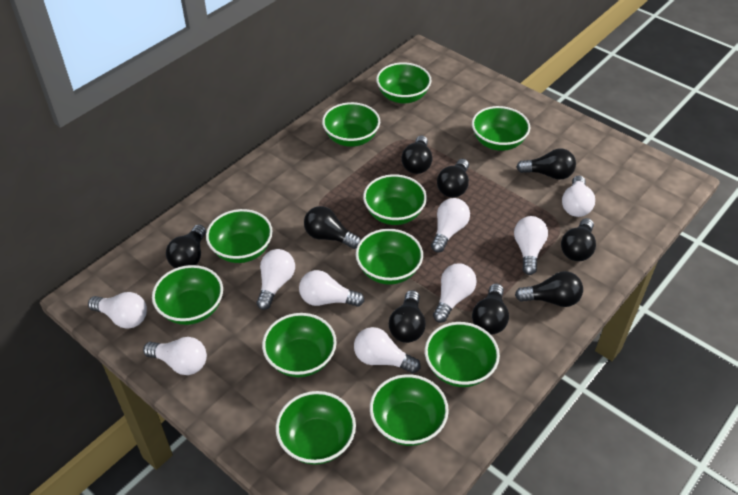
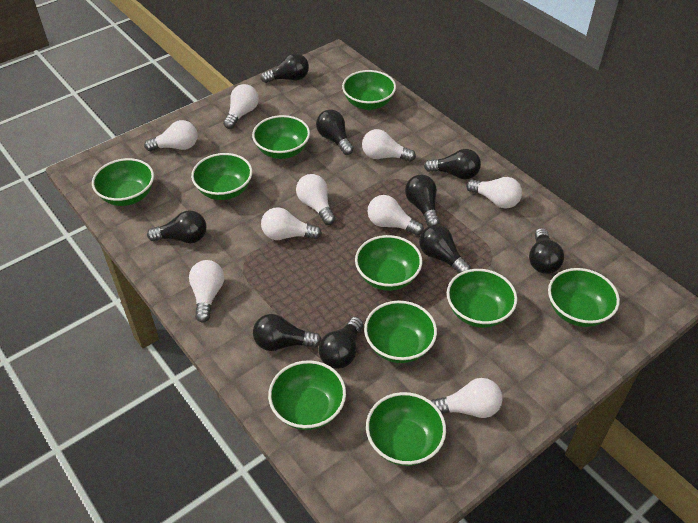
green bowl: [152,265,223,325] [206,209,273,263] [262,313,337,377] [276,391,356,465] [322,102,380,147] [356,229,423,285] [363,174,427,225] [370,374,449,446] [376,62,432,104] [425,322,500,387] [472,106,530,151] = 11 -> [92,158,154,206] [191,153,252,200] [252,115,310,159] [268,360,346,430] [342,70,396,110] [355,235,422,291] [364,301,437,363] [366,392,446,466] [447,269,517,328] [548,268,620,327] = 10

